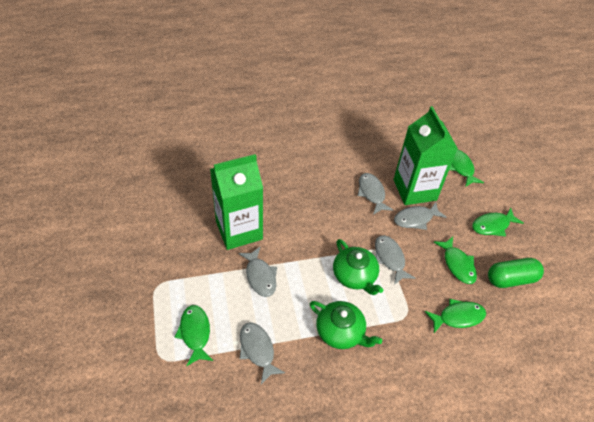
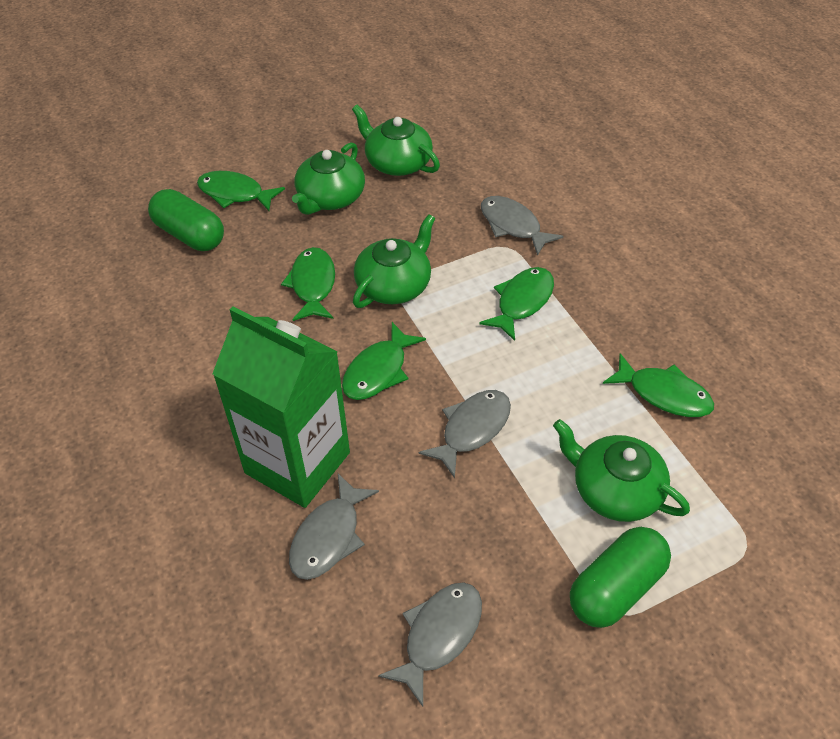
green capsule: [488,258,544,288] = 1 -> [148,189,224,251] [570,527,671,628] = 2
green carton: [210,154,263,250] [393,106,458,205] = 2 -> [212,306,350,508] = 1
green teapot: [310,301,382,349] [333,239,383,295] = 2 -> [292,142,365,215] [352,105,440,176] [353,214,435,308] [553,419,690,522] = 4
grey fish: [238,247,277,297] [240,322,285,384] [358,173,393,215] [375,235,415,285] [394,202,447,230] = 5 -> [289,474,379,580] [378,582,482,707] [419,390,511,478] [481,196,563,256] = 4

